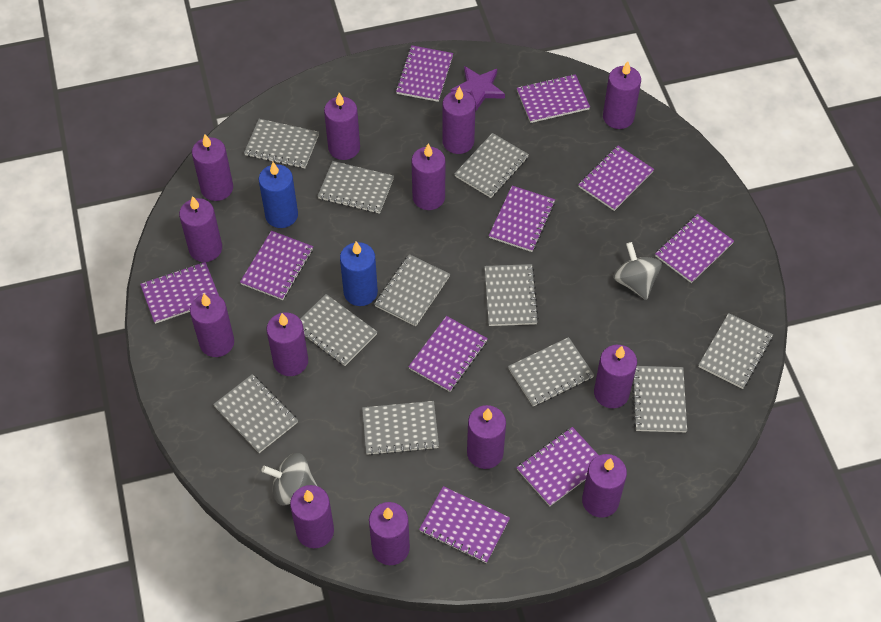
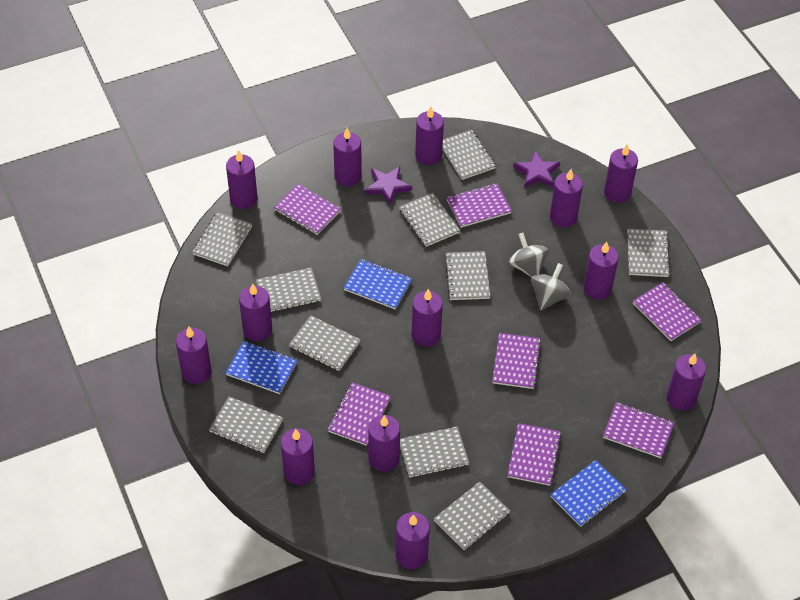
blue candle: [258,162,298,228] [340,241,378,306] = 2 -> none = 0
blue notebook: none = 0 -> [225,341,297,394] [343,259,412,309] [550,460,626,527] = 3
grey notebook: [213,374,298,453] [244,119,319,168] [300,294,377,366] [318,161,394,214] [362,401,439,455] [374,254,450,326] [454,133,529,198] [485,264,539,326] [508,337,594,406] [632,366,687,432] [698,313,773,389] = 11 -> [192,212,252,266] [209,397,283,453] [256,268,321,312] [289,315,361,371] [399,193,460,247] [400,427,469,478] [434,482,510,550] [442,130,496,180] [445,251,490,300] [627,229,671,277] = 10
purple notebook: [140,262,219,324] [240,231,313,300] [396,45,453,102] [408,316,488,392] [419,486,510,563] [489,186,555,252] [517,74,590,123] [517,427,599,506] [578,146,654,211] [655,214,734,283] = 10 -> [274,184,341,235] [327,382,391,446] [447,183,512,228] [492,333,541,389] [507,423,562,486] [603,402,674,458] [633,282,702,341] = 7
purple star: [451,66,505,111] = 1 -> [365,167,412,205] [513,150,560,188] = 2

